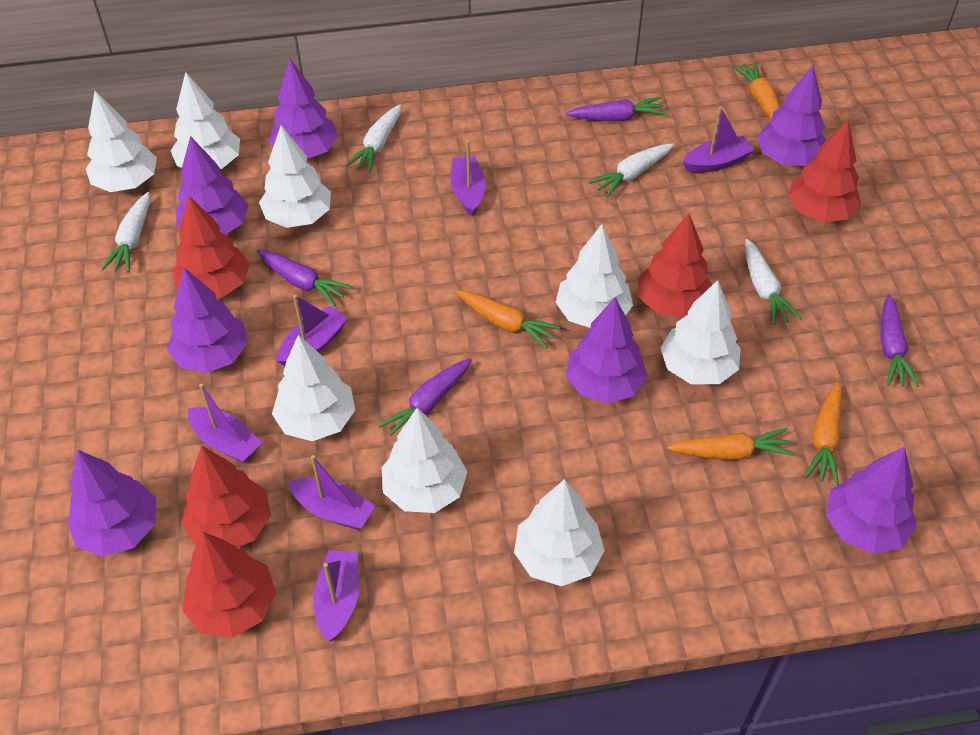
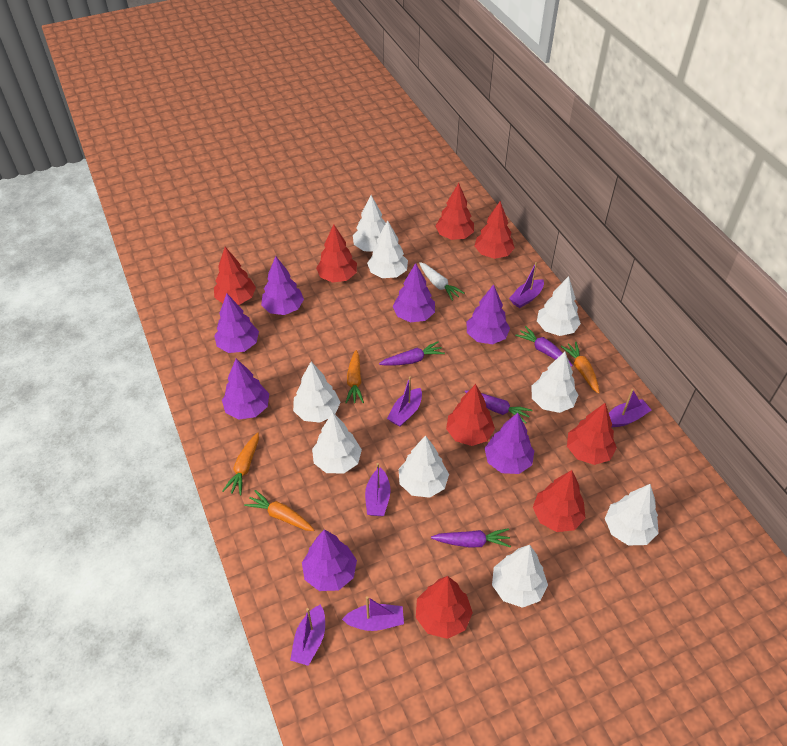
red tree: [173,196,250,298] [181,446,271,547] [182,532,276,638] [638,214,712,318] [788,120,861,222] = 5 -> [214,247,256,305] [316,224,357,283] [416,576,473,639] [435,183,474,240] [446,384,495,446] [474,201,515,259] [533,470,586,532] [567,403,617,465] = 8
white carrot: [101,192,150,272] [346,105,401,173] [589,143,674,198] [745,239,802,325] = 4 -> [419,262,464,301] = 1
white tree: [86,91,157,192] [171,72,240,169] [259,125,331,228] [272,335,355,441] [381,408,467,513] [514,479,605,586] [555,224,633,328] [660,280,741,384] = 8 -> [293,362,341,423] [312,412,362,473] [353,195,386,252] [367,220,408,278] [399,435,449,498] [492,545,548,608] [531,352,578,413] [537,276,581,336] [605,484,659,546] = 9

